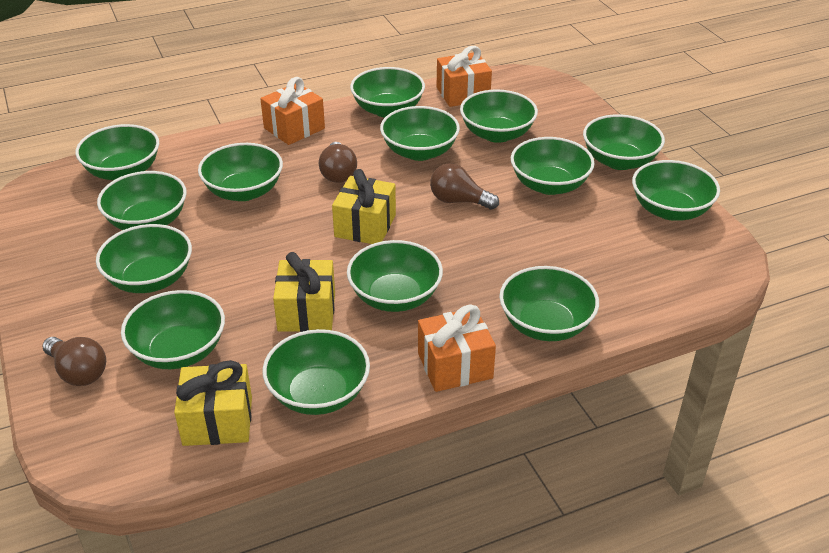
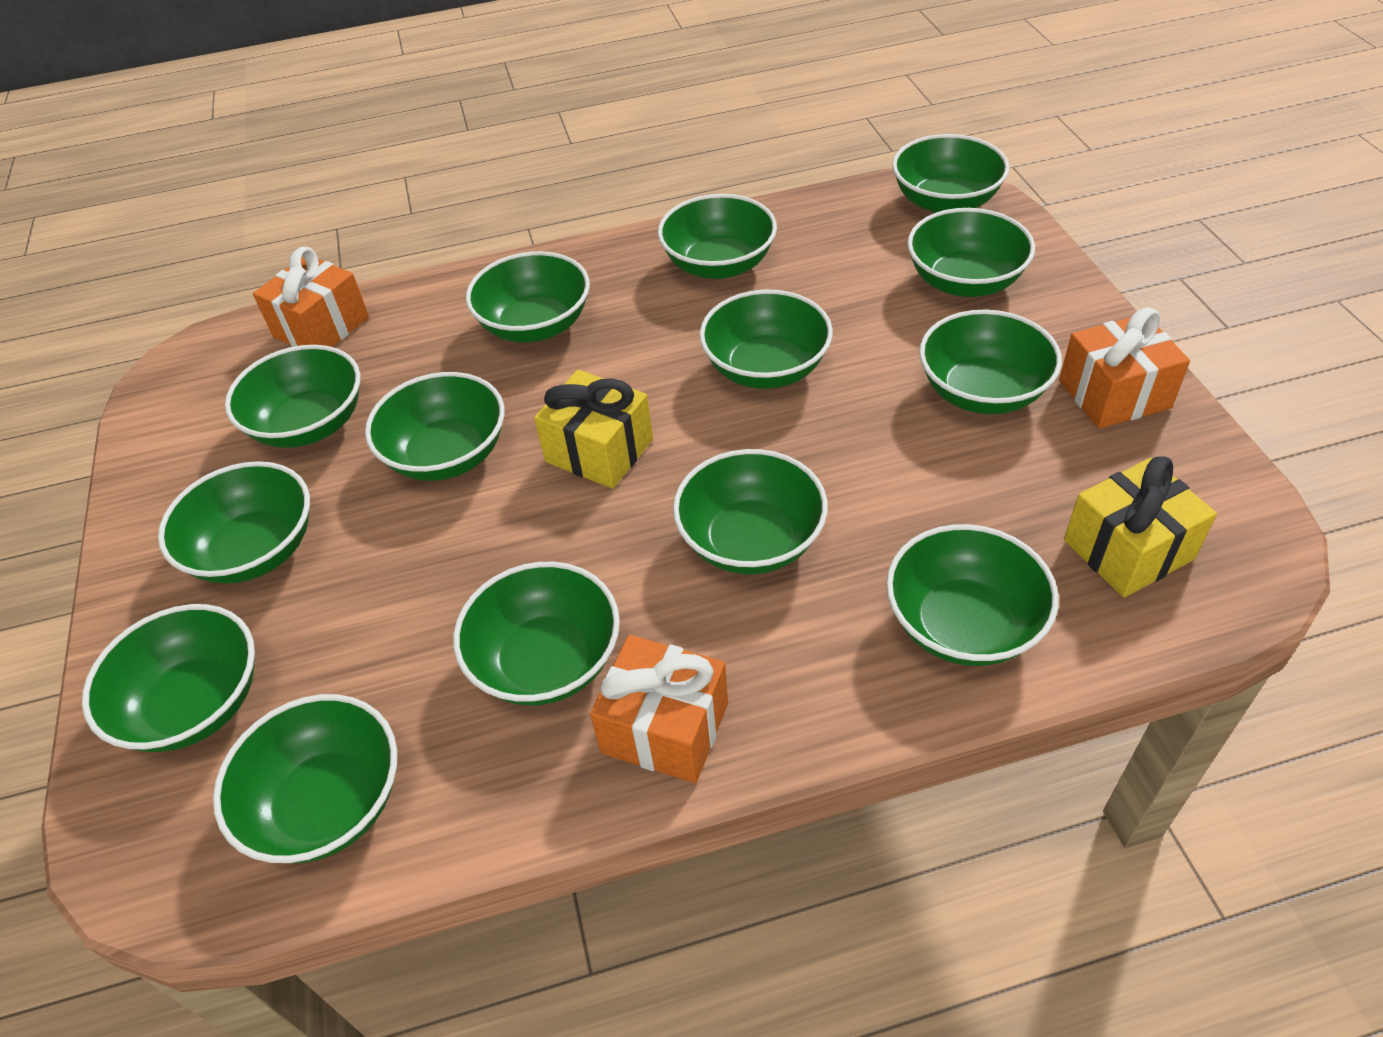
brown light bulb: [42,337,106,386] [319,142,357,183] [430,163,499,210] = 3 -> none = 0
yellow gift: [174,360,252,446] [273,252,335,332] [332,169,396,244] = 3 -> [534,370,653,489] [1064,456,1217,598] = 2

